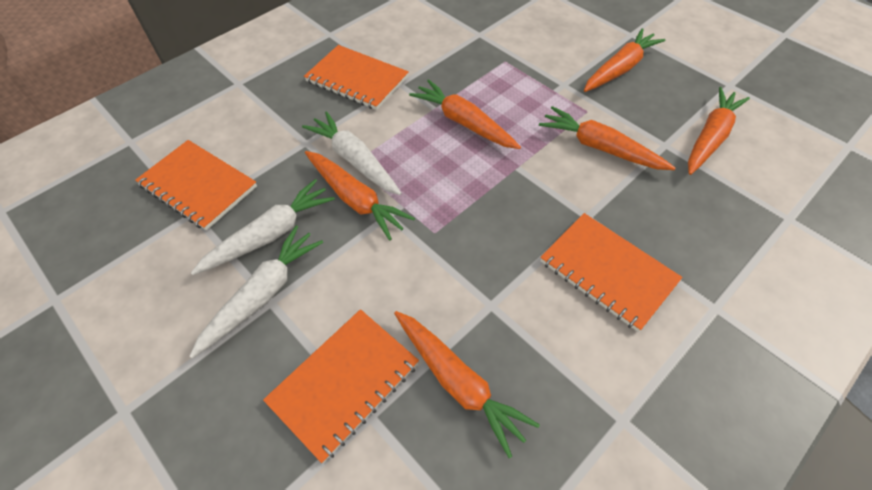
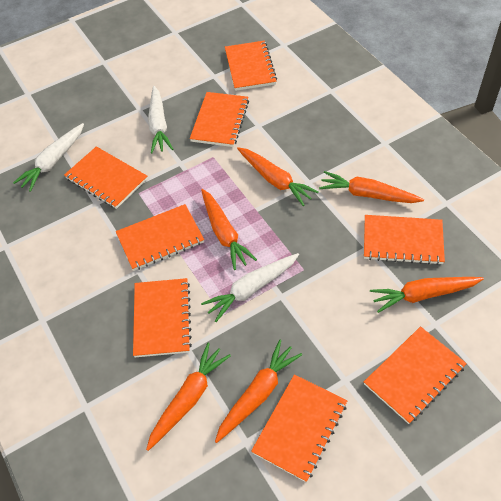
orange notebook: [135,140,257,230] [263,309,419,463] [304,45,409,110] [540,213,682,332] = 4 -> [64,146,148,209] [116,204,204,271] [133,278,192,357] [190,92,249,147] [225,41,277,91] [251,374,347,482] [364,215,445,265] [364,326,467,424] = 8

